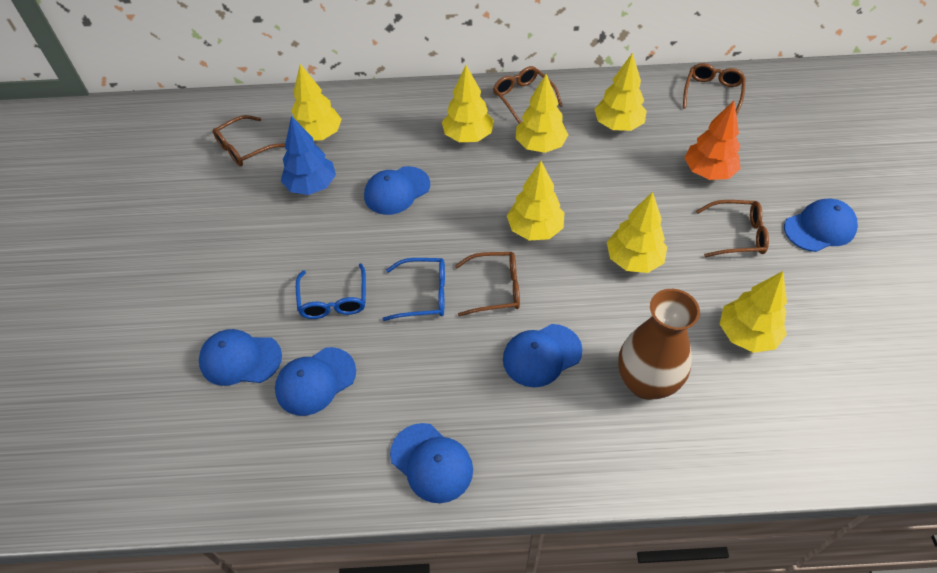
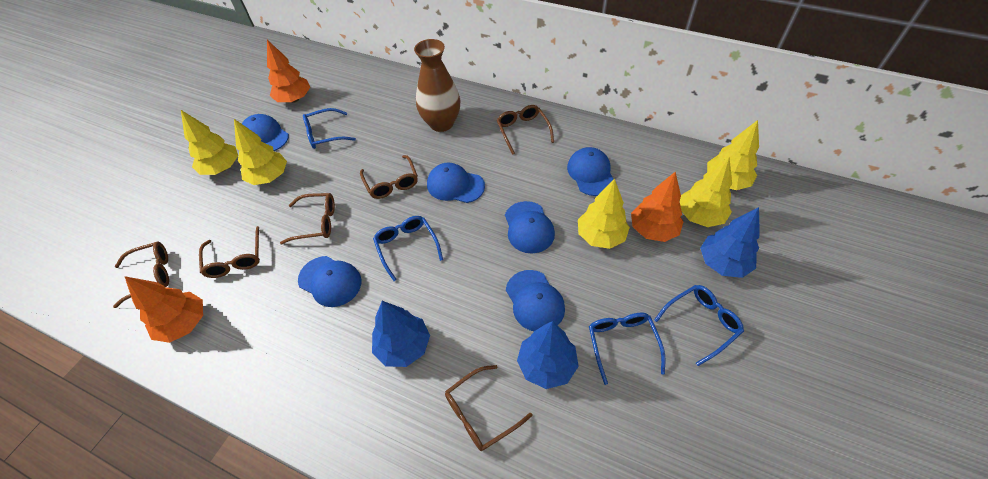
blue glasses: [296,263,366,319] [382,258,445,321] = 2 -> [303,108,356,149] [373,216,443,281] [589,312,665,385] [654,285,744,366] = 4
blue tree: [281,116,336,195] = 1 -> [372,301,430,367] [517,321,579,389] [700,207,760,278] = 3
brown glasses: [213,115,285,166] [455,252,520,317] [493,66,562,124] [683,63,746,116] [696,200,769,257] = 5 -> [113,241,169,308] [199,226,260,278] [280,193,335,244] [360,155,418,199] [445,365,532,451] [497,105,554,155] = 6
orange tree: [685,101,741,180] = 1 -> [125,276,203,343] [267,40,310,103] [631,172,684,242] = 3
yellow tree: [291,64,342,141] [442,65,494,142] [507,161,564,240] [515,74,568,153] [594,52,647,131] [607,192,667,273] [720,271,787,353] = 7 -> [181,110,238,175] [234,119,287,185] [578,179,630,249] [680,157,732,227] [707,120,759,190] = 5

